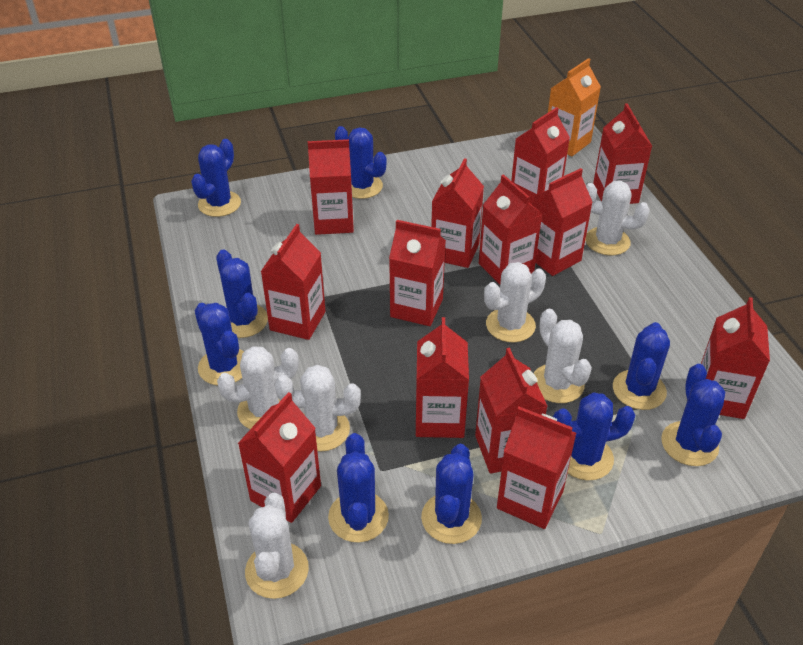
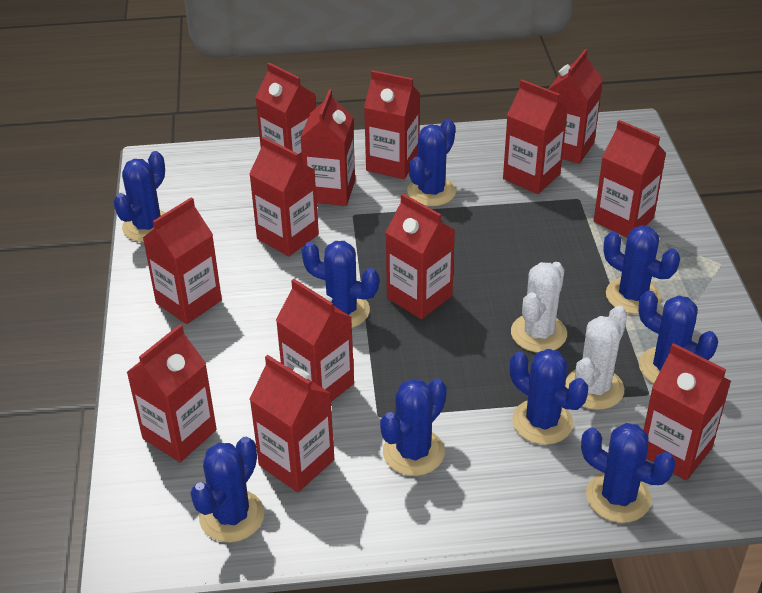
orange carton: [548,58,601,156] = 1 -> none = 0
white cactus: [217,346,299,429] [245,493,309,599] [275,365,361,452] [484,262,546,343] [534,309,592,403] [585,181,650,256] = 6 -> [511,262,567,353] [565,306,628,410] = 2

